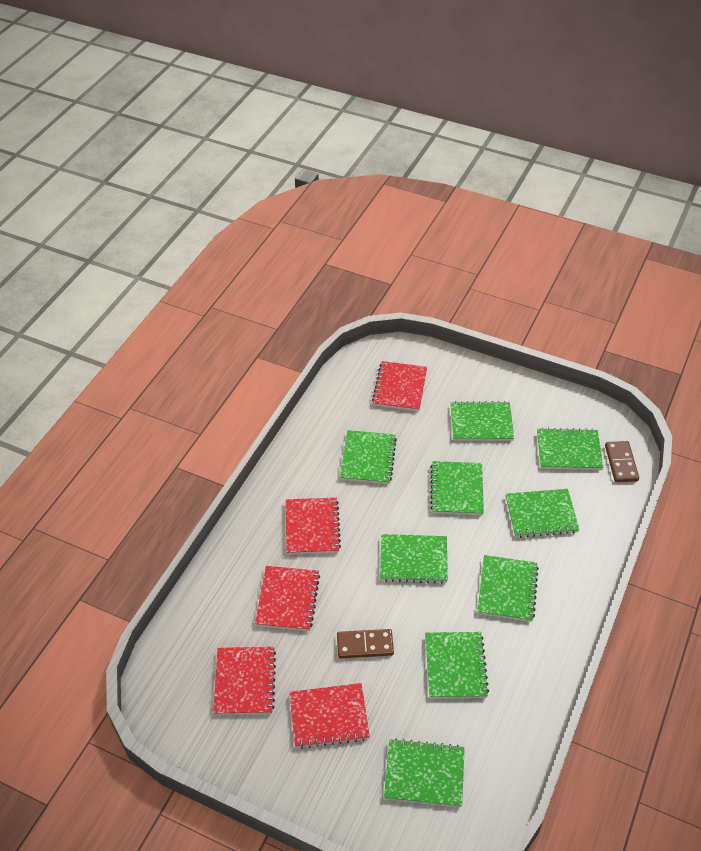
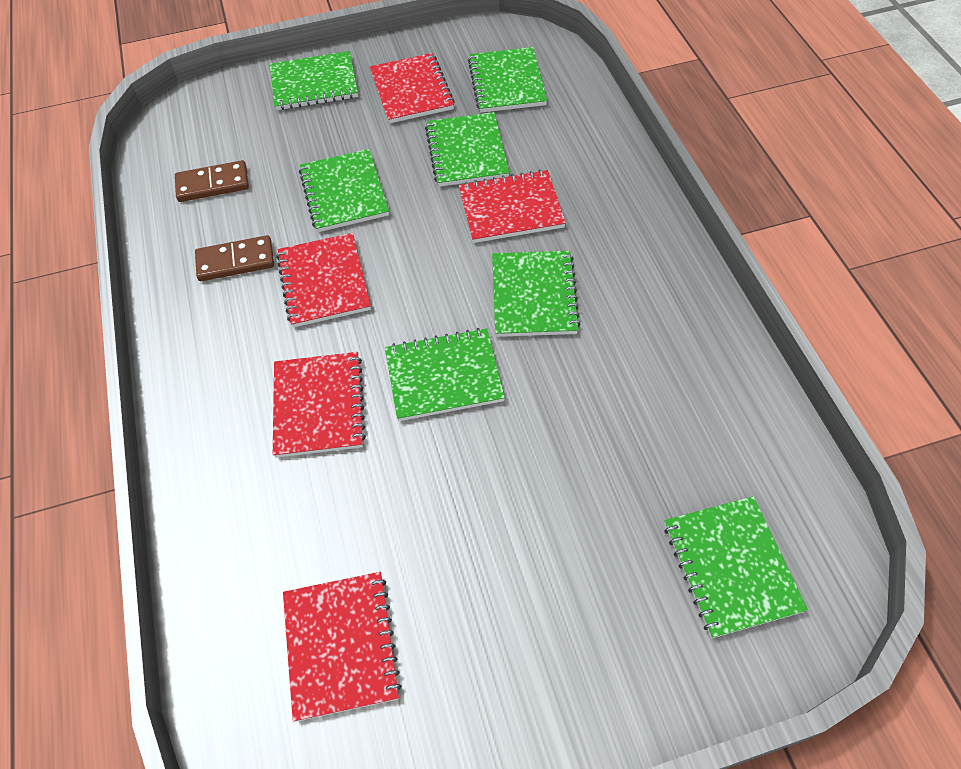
green notebook: [340,430,397,484] [380,534,448,584] [384,739,465,807] [425,632,489,699] [430,461,484,515] [451,401,514,441] [477,555,539,622] [506,489,580,538] [537,428,603,470] = 9 -> [270,51,358,110] [299,149,389,232] [385,328,505,421] [425,112,510,187] [468,47,547,113] [492,251,580,337] [664,496,808,638] = 7

